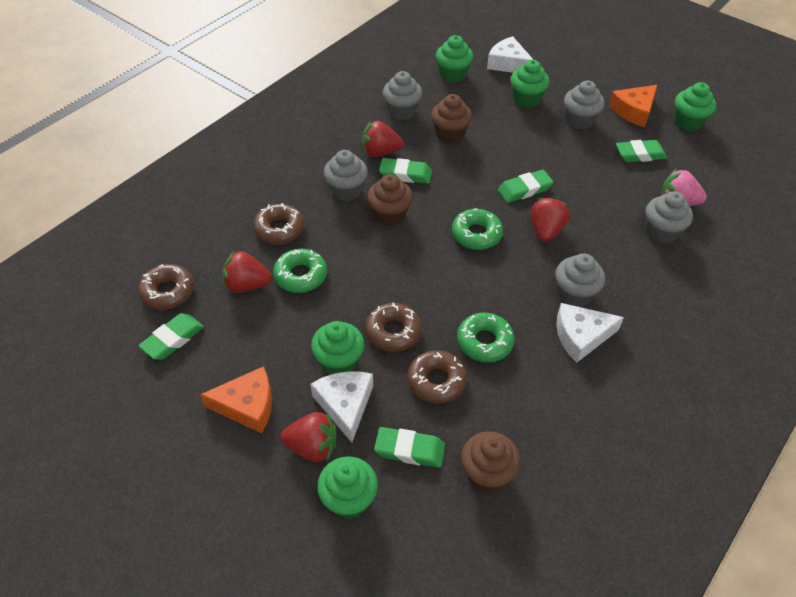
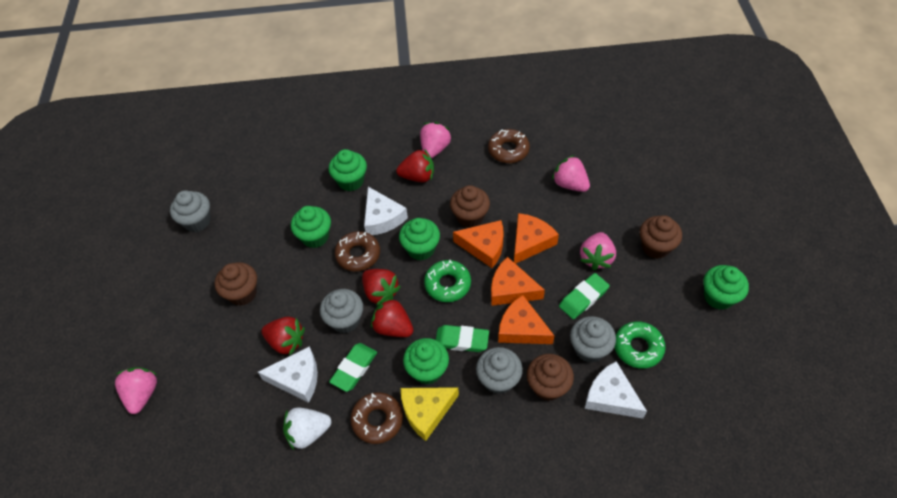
brown cupcake: [367,174,413,226] [431,94,472,144] [461,431,520,492] = 3 -> [215,262,257,306] [450,185,490,228] [527,354,574,401] [640,215,682,259] = 4
brown donut: [138,264,194,310] [253,203,304,244] [365,303,422,352] [407,350,467,404] = 4 -> [335,231,380,272] [350,392,403,444] [488,129,530,163] = 3
green donut: [273,249,327,293] [452,208,503,250] [457,313,515,362] = 3 -> [424,260,471,302] [614,321,666,369] = 2
green eraser: [139,313,204,360] [374,427,445,468] [379,158,432,184] [498,170,553,203] [616,140,667,162] = 5 -> [329,343,377,392] [436,325,489,352] [559,273,610,319] = 3
grey cupcake: [324,150,368,201] [383,71,422,120] [555,253,605,307] [564,80,604,129] [646,191,693,244] = 5 -> [170,190,211,232] [320,289,363,333] [476,347,523,394] [570,316,616,363] = 4
orange cheese: [200,366,272,433] [609,85,657,127] = 2 -> [453,220,503,268] [491,257,545,306] [498,295,554,344] [514,213,559,264] = 4
pink strawberry: [660,169,707,206] = 1 -> [115,367,157,414] [420,122,451,158] [552,155,590,192] [580,232,616,270] = 4
white strawberry: none = 0 -> [283,408,331,450] = 1
yellow cheese: none = 0 -> [401,387,459,441] = 1

